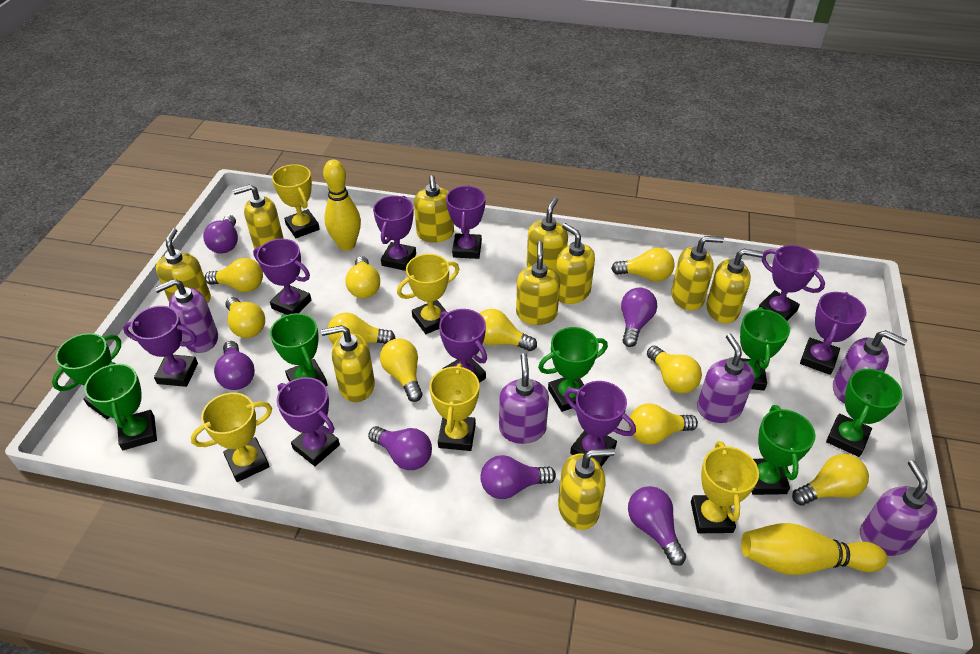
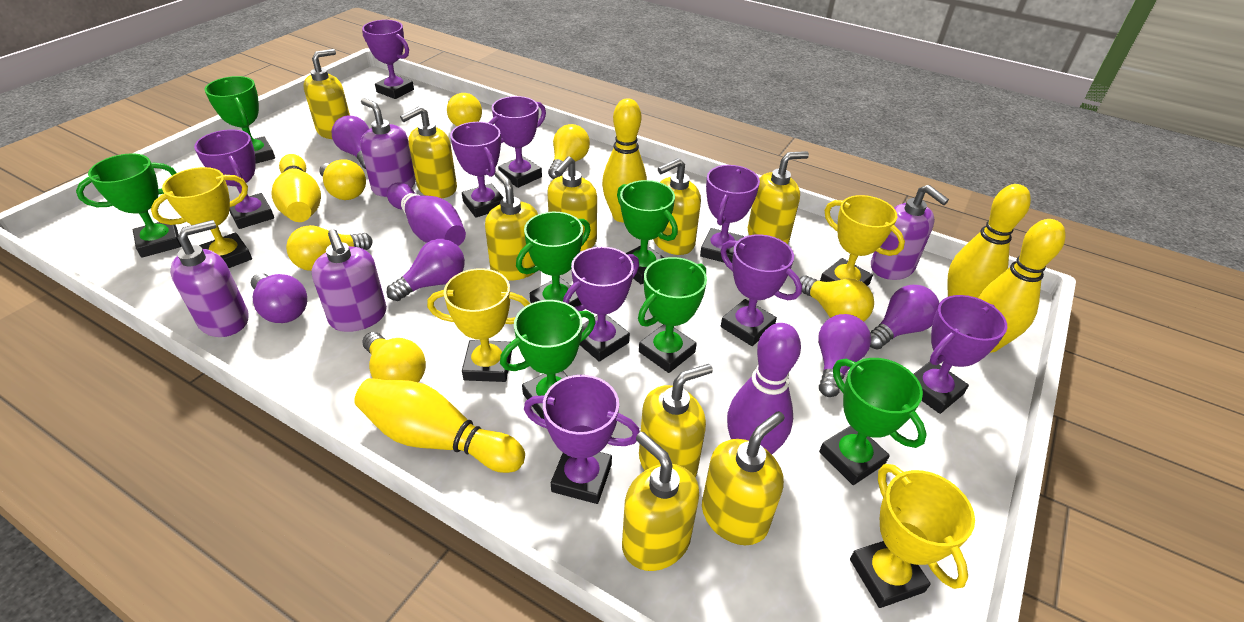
purple bowling pin: none = 0 -> [387,182,466,246] [727,323,801,454] = 2
purple light bulb: [203,215,238,254] [214,341,255,390] [368,426,432,470] [480,455,556,499] [621,288,657,347] [628,486,686,566] = 6 -> [251,273,307,323] [331,116,369,169] [387,239,465,301] [818,314,871,397] [870,285,940,349] = 5
purple soap dispenser: [154,279,218,353] [499,353,549,444] [697,334,755,423] [833,330,907,404] [860,460,937,556] = 5 -> [170,220,249,337] [311,229,387,332] [360,98,416,197] [871,185,949,280] = 4
yellow bowling pin: [323,160,361,251] [741,523,888,575] = 2 -> [271,154,321,222] [354,378,525,473] [602,98,647,222] [947,184,1031,298] [978,219,1066,352] = 5
yellow light bulb: [205,258,263,292] [225,297,265,338] [328,312,395,344] [345,256,380,298] [380,338,423,402] [479,309,537,351] [611,248,675,282] [629,403,698,444] [647,346,702,394] [792,454,869,506] = 10 -> [286,225,373,271] [319,159,366,200] [362,332,426,382] [447,93,482,126] [548,124,590,179] [799,276,874,322] = 6
yellow soap dispenser: [156,228,211,304] [233,184,284,249] [321,325,375,402] [414,175,454,243] [516,241,560,325] [527,197,568,271] [556,223,595,304] [558,448,615,530] [671,236,724,311] [706,249,763,323] = 10 -> [303,49,350,139] [400,106,457,198] [485,170,538,280] [547,156,597,251] [622,432,699,571] [639,364,713,478] [653,158,701,255] [702,411,785,545] [748,151,809,244] = 9
yellow trophy: [191,393,272,482] [272,164,320,238] [397,254,459,334] [429,364,479,451] [691,441,759,533] = 5 -> [151,167,252,268] [427,268,530,382] [820,195,905,286] [850,464,975,608] = 4

